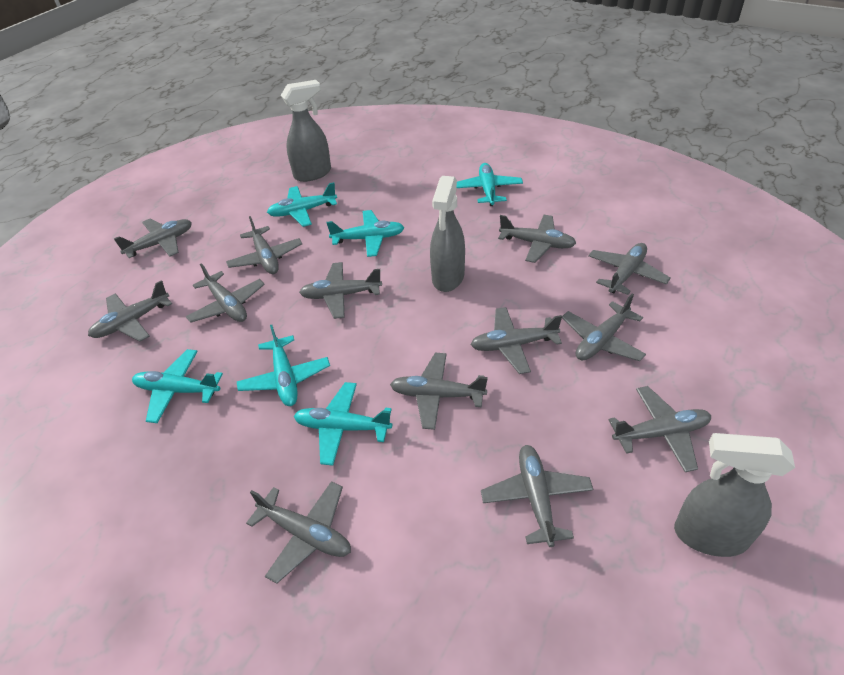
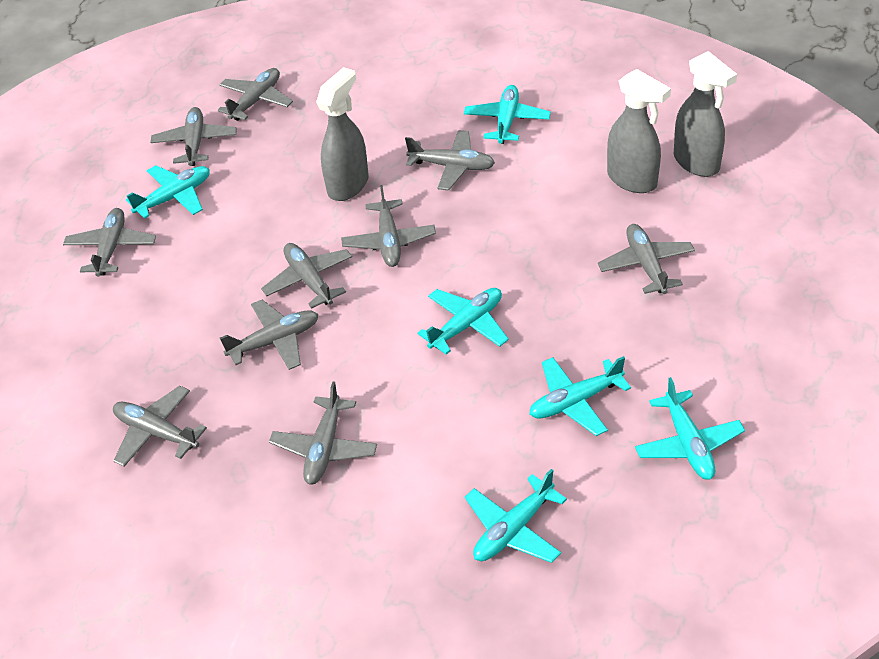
grey plane: [88,280,172,342] [114,219,192,258] [186,263,265,323] [226,216,302,274] [246,481,351,584] [299,262,382,319] [390,353,488,430] [470,307,562,374] [481,445,594,547] [498,215,576,263] [562,294,646,361] [588,243,670,295] [608,386,711,472] = 13 -> [63,208,156,277] [113,386,207,467] [150,107,237,166] [218,68,293,121] [220,300,319,370] [261,243,352,309] [269,381,377,485] [341,185,436,267] [405,130,495,191] [598,224,695,294] = 10

